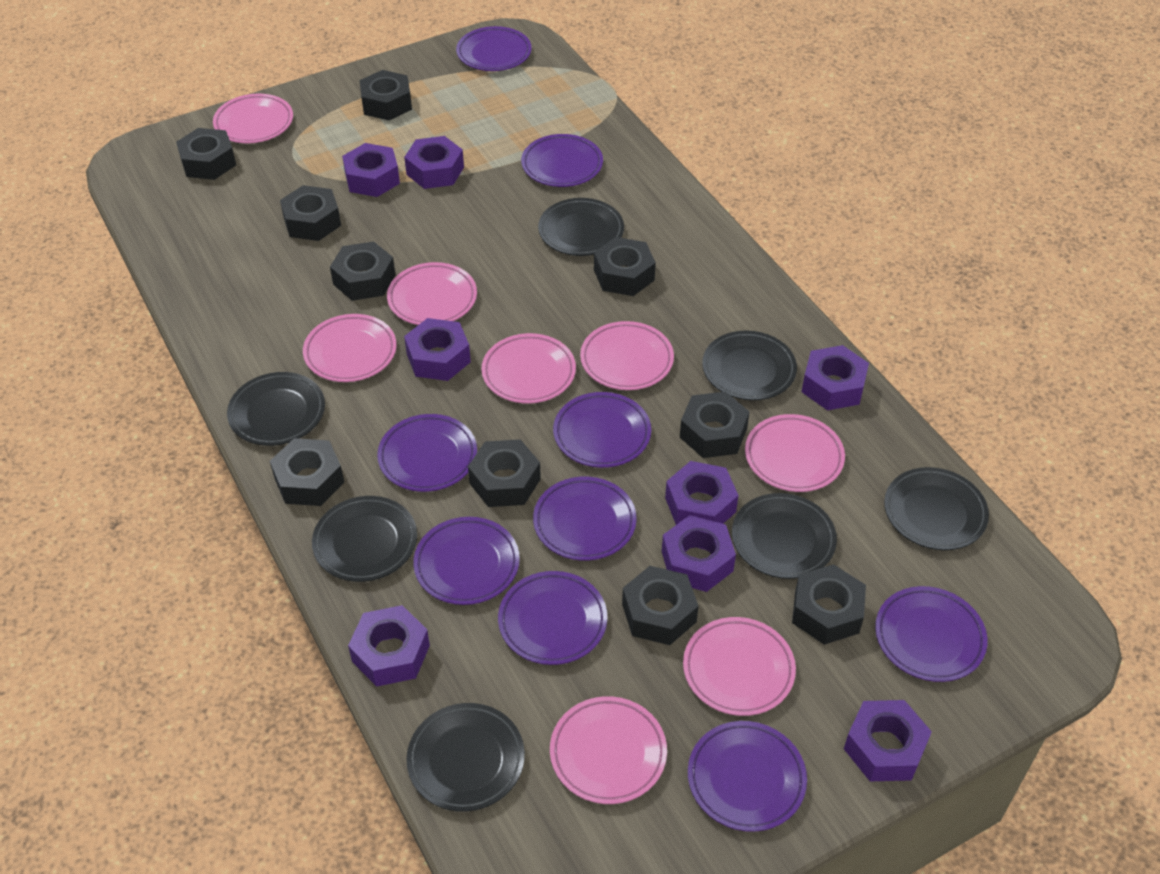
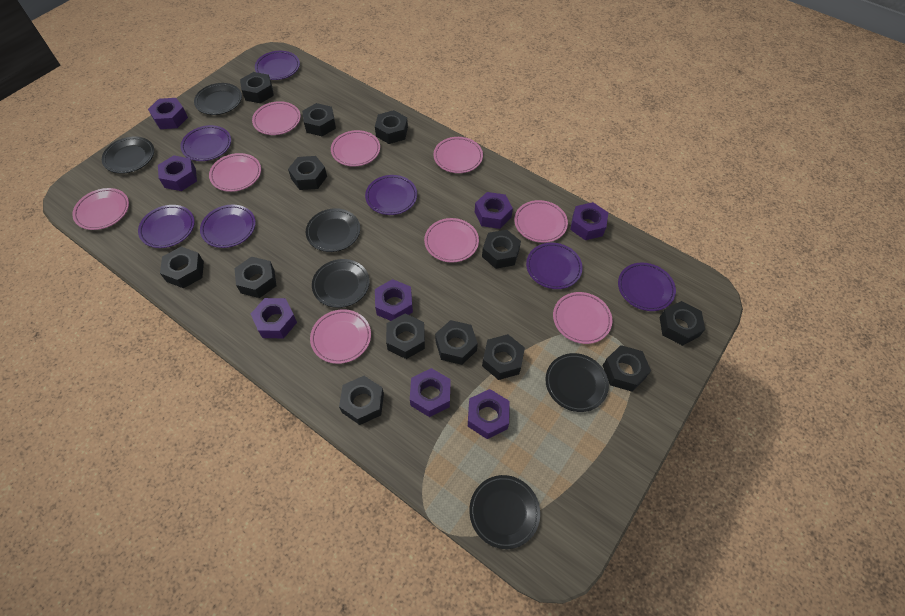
black nut: [176,128,236,180] [270,438,344,506] [280,185,341,241] [330,242,396,301] [360,70,412,120] [468,439,541,507] [594,237,656,296] [622,566,698,645] [680,391,750,458] [792,564,866,645] = 10 -> [160,247,204,288] [234,257,276,298] [240,72,274,103] [288,156,327,190] [302,103,336,136] [339,376,384,425] [375,110,408,144] [386,313,425,359] [435,320,478,365] [482,230,521,269] [482,334,525,380] [603,345,651,392] [660,301,705,346] = 13
black plate: [227,372,325,446] [312,496,417,582] [406,703,525,812] [538,198,624,256] [702,330,797,401] [732,493,837,579] [884,467,989,550] = 7 -> [102,136,154,174] [194,83,242,115] [306,208,360,252] [312,259,370,308] [469,475,540,549] [545,353,609,412] = 6
pink plate: [213,94,293,143] [303,314,397,382] [387,262,477,325] [481,333,576,404] [550,696,667,804] [580,321,674,390] [683,617,796,716] [745,414,845,492] = 8 -> [72,188,129,230] [209,153,261,192] [252,101,301,135] [310,309,371,364] [331,130,380,166] [424,218,479,263] [434,137,483,173] [514,200,568,243] [553,292,612,344] = 9
purple plate: [377,414,477,492] [413,517,520,605] [456,26,531,71] [498,571,608,665] [521,134,603,187] [533,477,637,561] [553,392,651,468] [688,721,807,832] [875,586,987,682] = 9 -> [138,205,195,248] [180,125,231,161] [200,205,256,248] [255,51,300,80] [365,175,417,215] [526,243,583,289] [618,263,676,311] = 7

